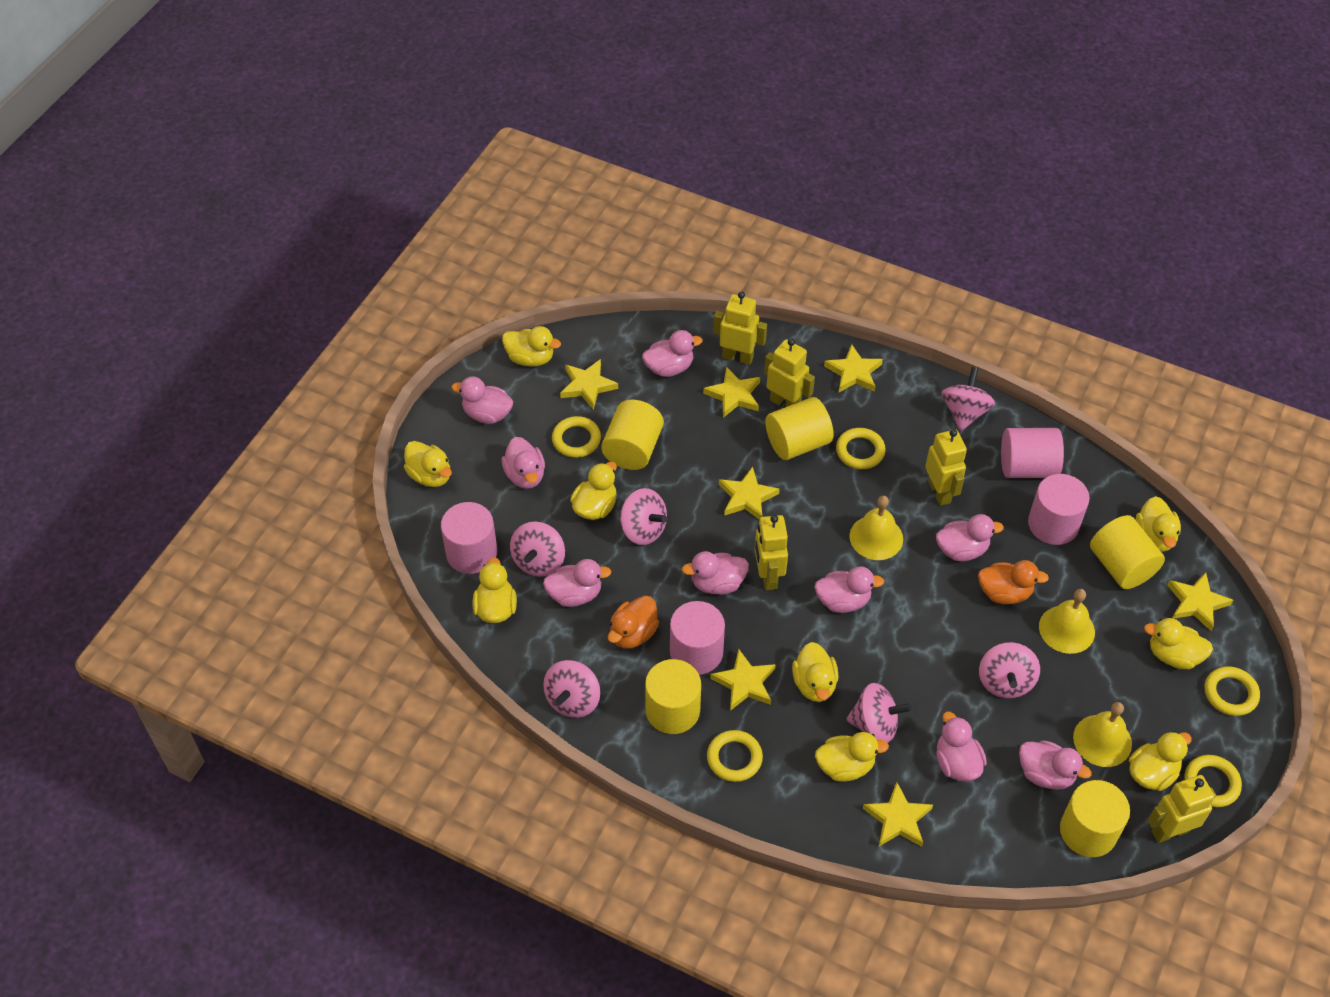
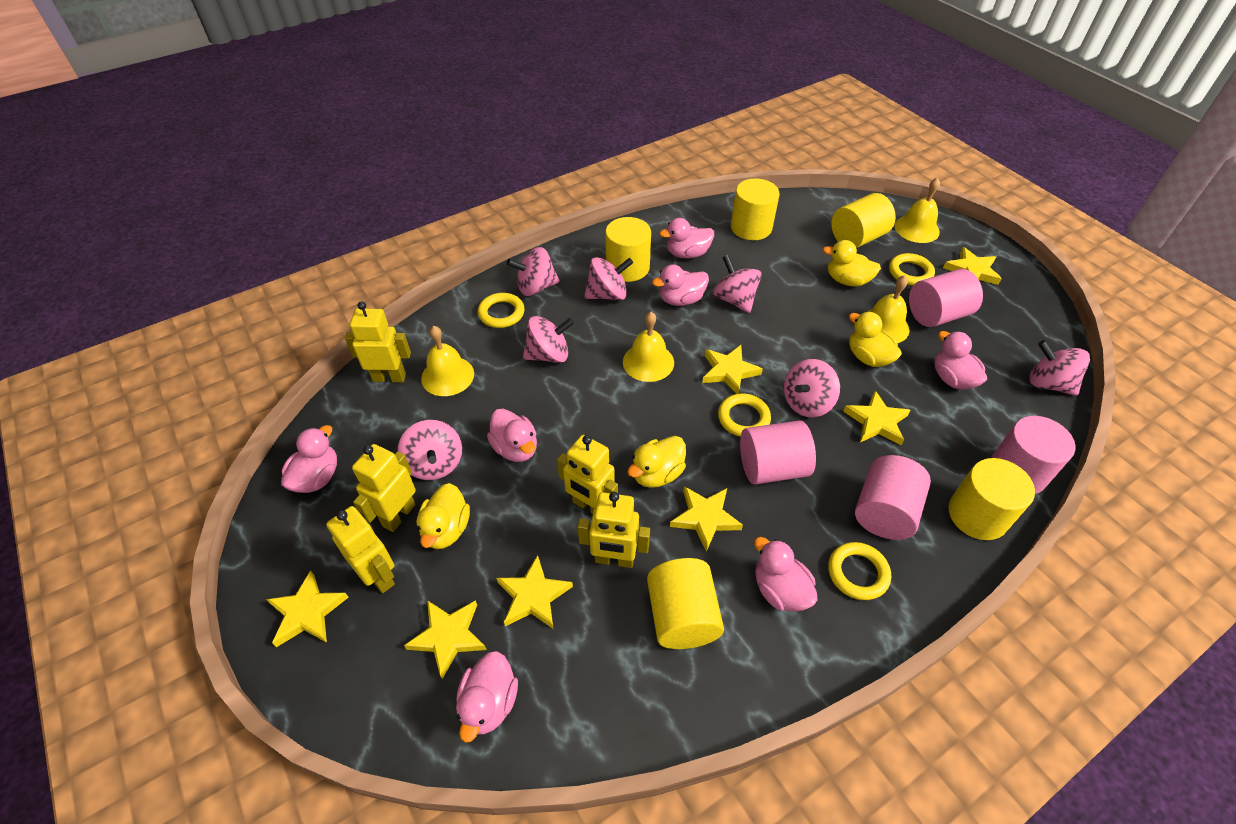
orange duck: [608,596,659,649] [978,560,1049,604] = 2 -> none = 0
pink duck: [451,376,513,424] [502,437,545,489] [543,559,612,607] [642,330,703,377] [682,551,749,594] [814,566,884,613] [936,514,1004,561] [936,711,987,782] [1019,740,1092,790] = 9 -> [281,425,337,493] [456,651,518,743] [487,409,537,462] [652,264,709,306] [659,218,714,259] [754,537,818,612] [934,331,987,390] = 7
pink spinning top: [510,521,565,577] [543,660,600,718] [620,488,667,545] [846,683,912,743] [941,367,995,431] [979,642,1040,698] = 6 -> [398,420,462,480] [507,247,560,296] [523,316,574,363] [584,257,633,301] [713,255,762,313] [784,359,840,417] [1030,340,1090,396] = 7
yellow bell: [850,496,903,560] [1039,589,1095,654] [1073,702,1132,767] = 3 -> [421,326,474,396] [623,312,674,382] [867,275,910,343] [895,178,940,243] = 4
yellow duck: [404,441,452,487] [472,557,517,623] [502,326,561,366] [570,462,617,520] [792,642,838,702] [815,732,889,782] [1129,731,1192,791] [1136,496,1181,552] [1144,618,1213,669] = 9 -> [416,483,470,549] [627,436,686,488] [823,240,881,287] [849,312,902,367] = 4
yellow ring: [552,416,601,458] [707,730,763,782] [836,428,886,469] [1184,755,1242,807] [1205,666,1260,716] = 5 -> [478,293,525,328] [718,393,771,437] [828,542,891,600] [889,253,935,286] = 4

